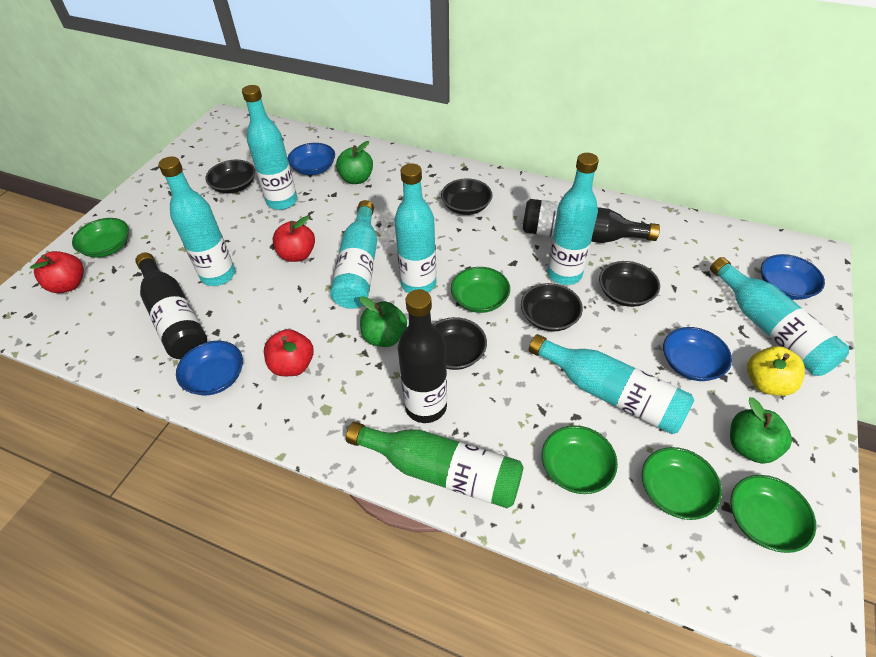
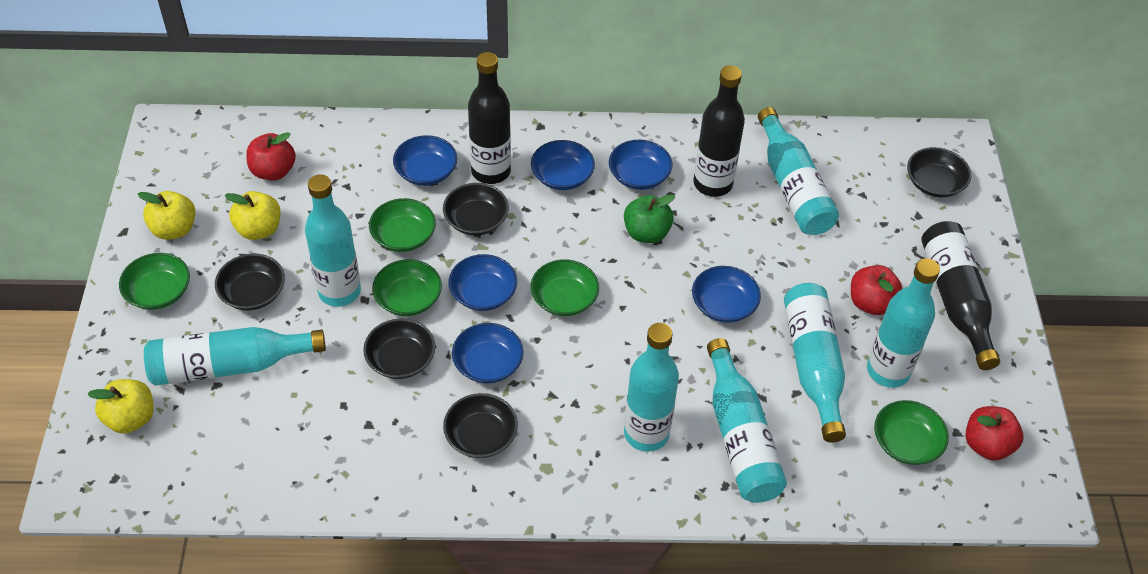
blue bowl: [176,341,243,395] [288,143,335,175] [663,327,732,381] [761,254,825,300] = 4 -> [393,135,457,186] [448,254,517,311] [452,323,524,383] [531,140,595,190] [609,140,673,190] [692,266,761,323] = 6
green apple: [336,141,373,184] [360,296,407,347] [730,397,792,464] = 3 -> [624,194,675,243] = 1
green bottle: [346,422,524,508] = 1 -> none = 0
yellow apple: [747,346,805,396] = 1 -> [87,379,154,434] [138,191,196,240] [225,191,280,240] = 3

